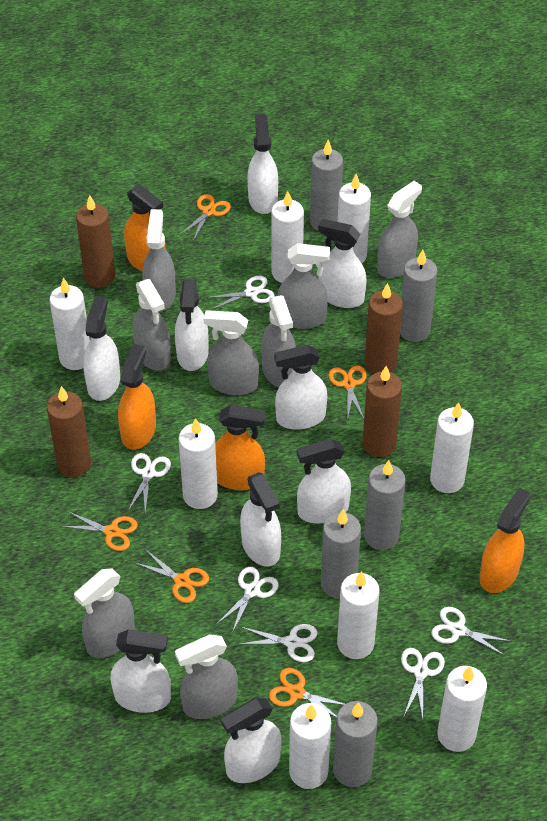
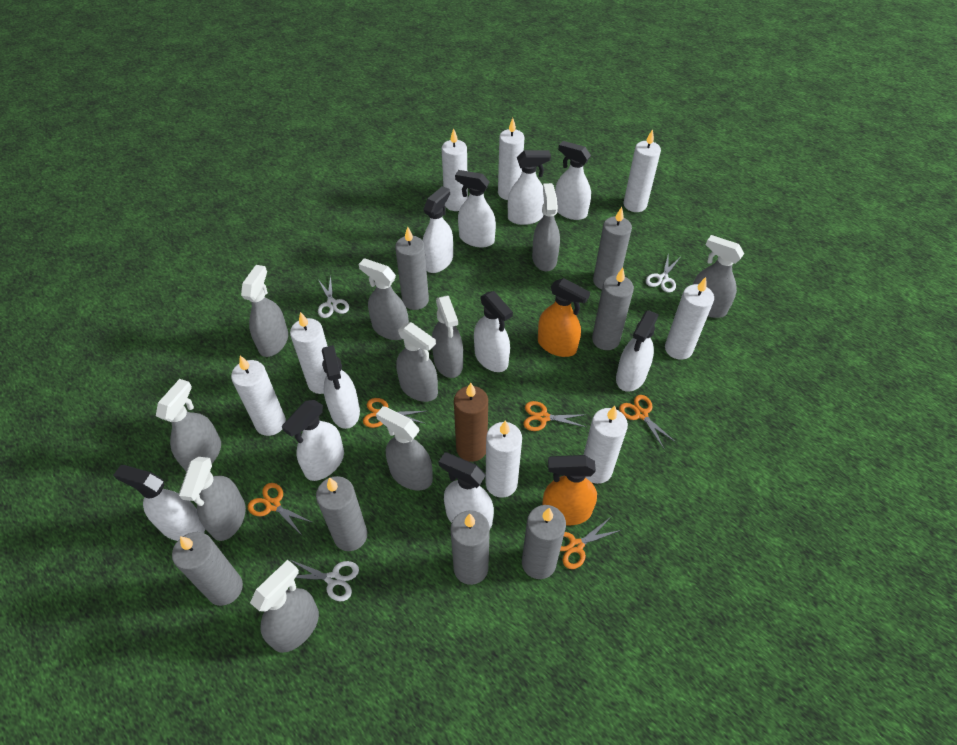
brown candle: [47,386,91,477] [76,195,115,288] [363,366,402,457] [365,283,403,374] = 4 -> [454,383,488,462] = 1
grey candle: [310,140,343,231] [321,509,361,599] [333,701,378,787] [364,460,406,550] [400,250,437,342] = 5 -> [172,532,243,606] [316,476,367,551] [395,227,429,310] [450,510,490,585] [522,505,566,579] [592,268,634,350] [593,207,632,289] = 7
grey spray bottle: [74,568,135,658] [133,279,171,371] [142,209,176,312] [175,634,238,719] [204,310,259,395] [261,295,296,387] [277,243,330,329] [377,181,422,278] = 8 -> [156,379,221,472] [179,457,246,541] [241,265,288,357] [250,560,319,653] [359,258,409,340] [376,406,433,490] [396,322,438,402] [432,296,463,378] [532,183,560,271] [693,235,744,318] = 10
orange spray bottle: [118,344,156,450] [124,185,166,271] [215,405,266,490] [480,488,531,593] = 4 -> [538,278,590,357] [542,455,597,526] = 2
white scissors: [128,453,171,513] [206,276,275,310] [217,567,279,633] [240,624,318,662] [401,648,445,719] [431,607,510,656] = 6 -> [290,560,359,601] [318,276,349,318] [646,256,680,292] = 3
white spray bottle: [83,296,120,401] [111,629,171,713] [175,279,208,371] [221,698,281,783] [240,472,281,566] [248,114,278,214] [274,345,327,430] [297,439,351,523] [318,219,367,308] = 9 -> [113,465,206,541] [282,400,344,481] [322,345,360,429] [422,186,453,273] [439,452,494,529] [455,170,496,247] [474,291,513,372] [508,150,551,225] [555,141,591,220] [616,310,659,392] = 10

